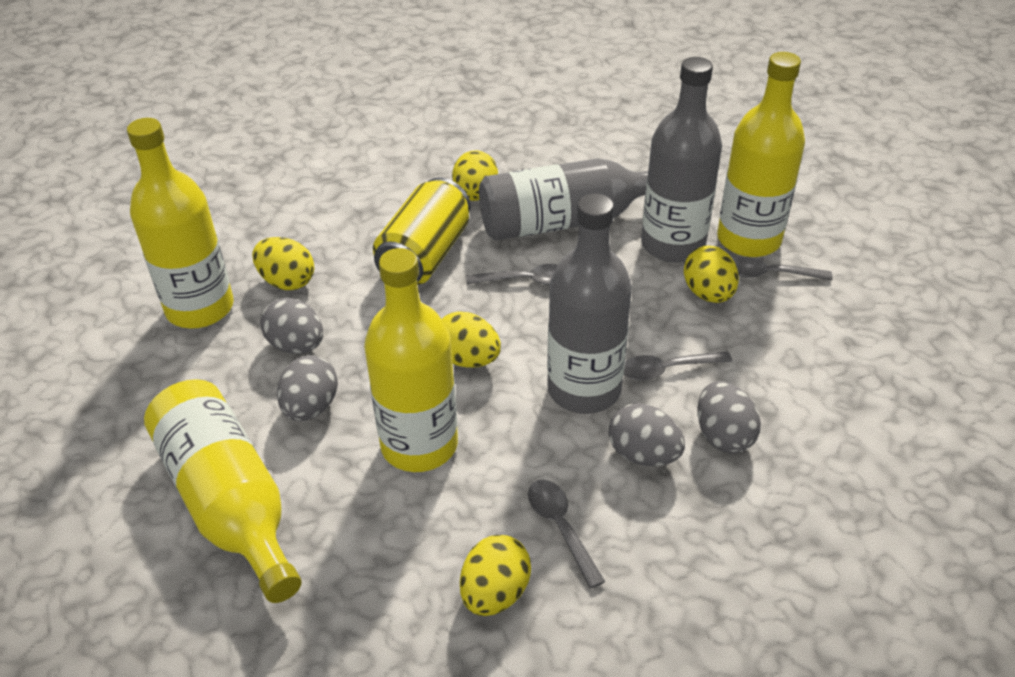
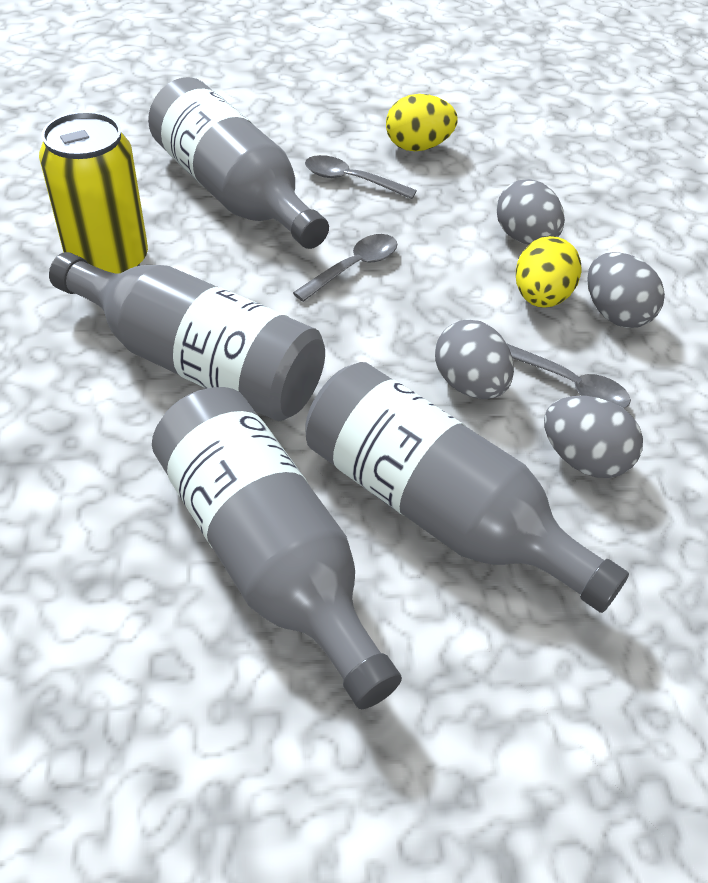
grey bottle: [479,158,648,240] [547,194,632,414] [641,57,722,263] = 3 -> [49,252,325,421] [148,77,329,249] [152,387,402,709] [305,362,629,613] = 4
grey spoon: [466,264,558,285] [528,480,605,588] [624,351,732,381] [733,257,833,281] = 4 -> [293,234,397,302] [305,155,417,199] [506,343,631,409] = 3
yellow bottle: [127,118,234,328] [144,379,302,603] [364,248,458,472] [717,52,805,257] = 4 -> none = 0
yellow egg: [252,237,314,290] [442,311,501,367] [452,150,498,201] [460,535,531,616] [684,245,739,303] = 5 -> [386,94,458,151] [516,236,582,308] = 2

